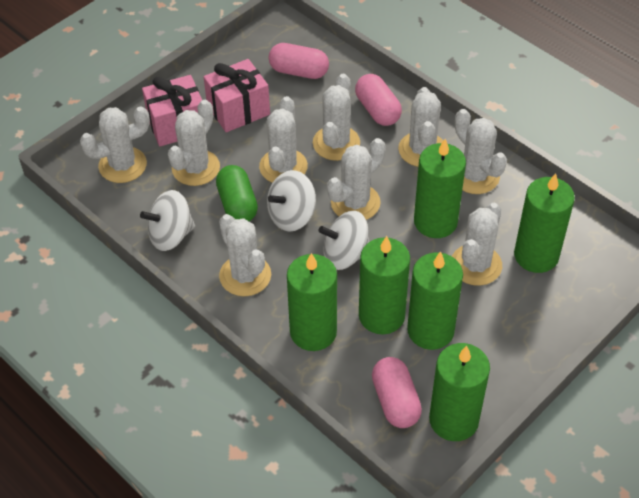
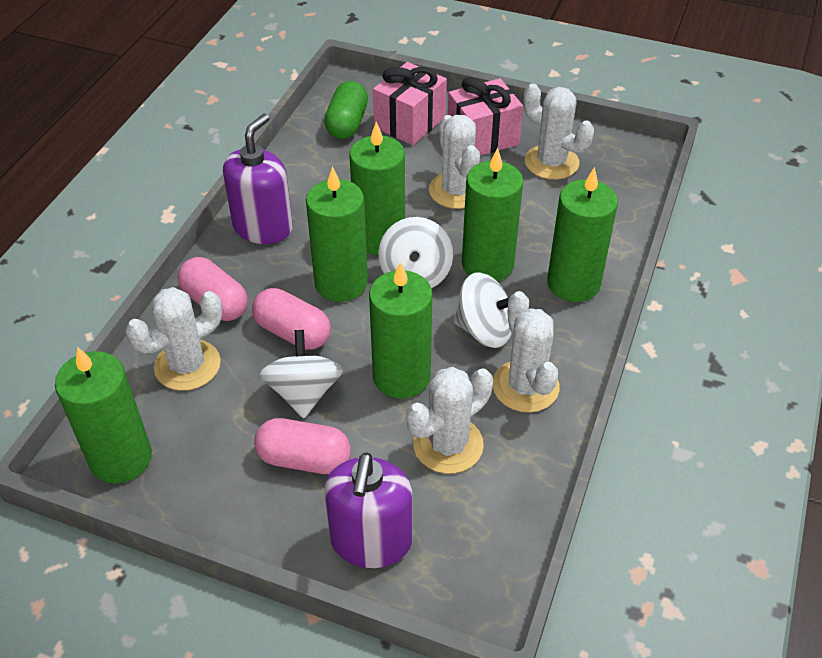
purple soap dispenser: none = 0 -> [223,114,293,244] [324,452,412,568] = 2
white cactus: [80,107,150,183] [168,100,220,186] [219,214,271,296] [259,96,308,183] [313,74,360,161] [327,138,386,220] [398,87,443,167] [452,203,502,286] [455,109,507,194] = 9 -> [125,287,222,391] [406,367,493,474] [429,115,480,209] [493,291,560,413] [524,83,594,180] = 5

